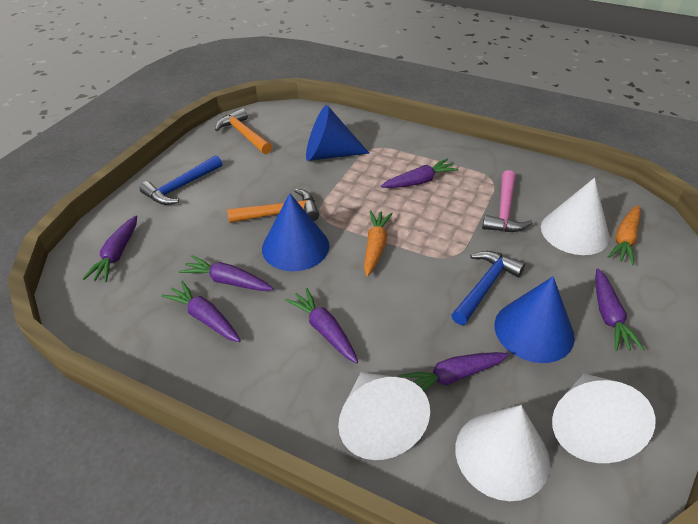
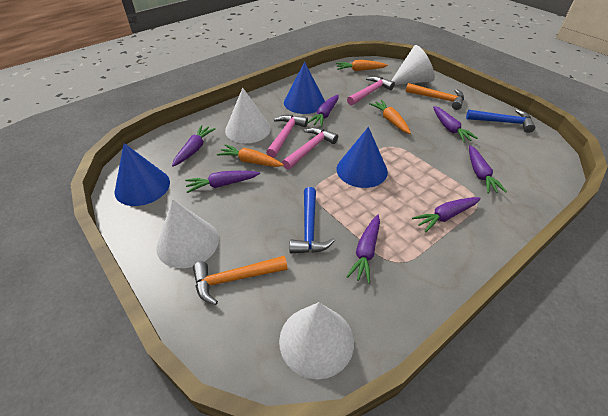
orange carrot: [364,210,393,277] [608,205,641,266] = 2 -> [217,144,284,167] [336,60,388,71] [369,100,411,134] = 3
pink hammer: [482,170,533,232] = 1 -> [266,115,308,158] [282,127,338,170] [347,76,395,106] = 3

